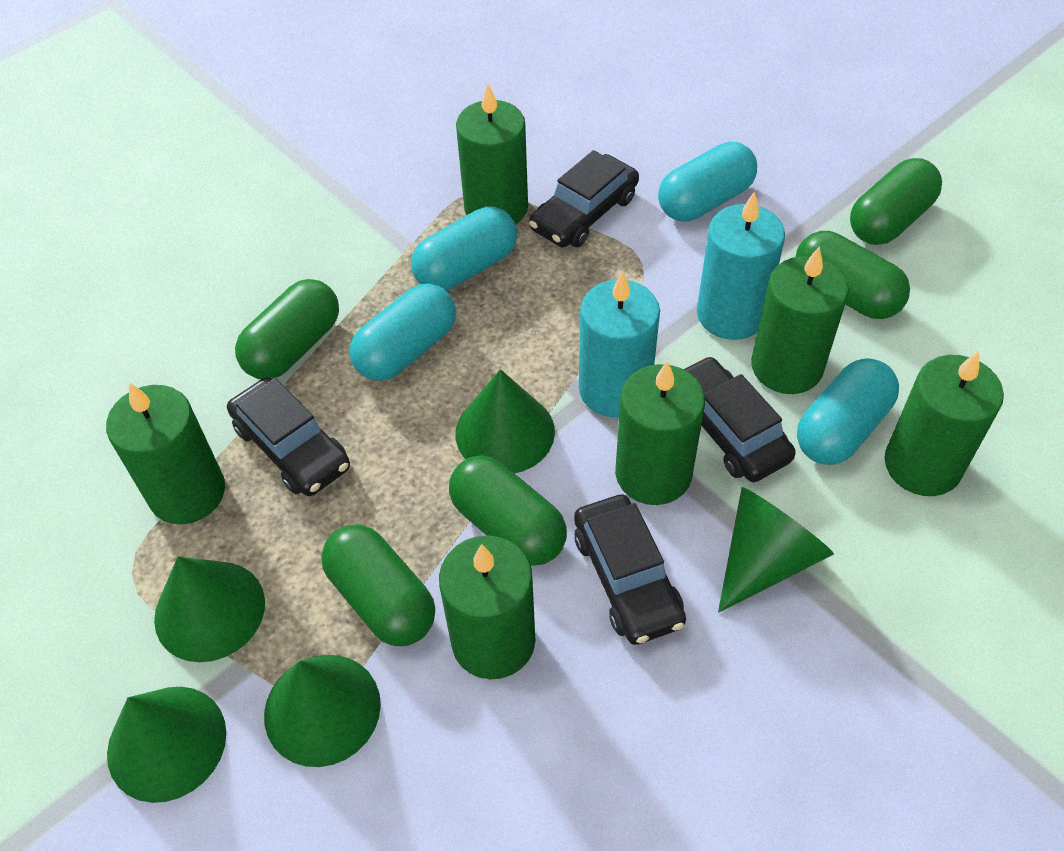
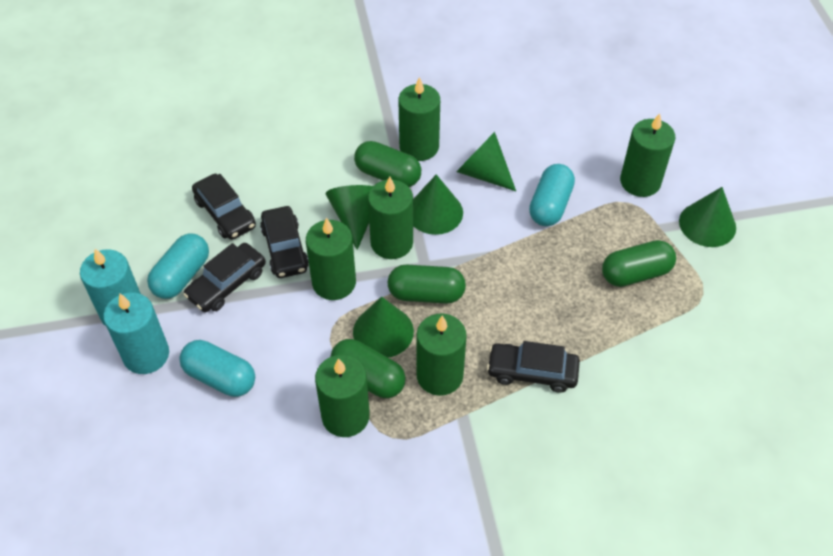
green capsule: [235,279,339,379] [321,524,435,646] [449,455,567,566] [796,231,910,319] [850,158,942,245] = 5 -> [330,339,406,398] [354,141,421,187] [388,265,466,304] [602,240,676,287] = 4
turquoise capsule: [350,283,456,381] [411,207,517,290] [658,142,757,222] [797,358,899,465] = 4 -> [147,234,209,299] [179,340,255,397] [529,164,575,226] = 3

